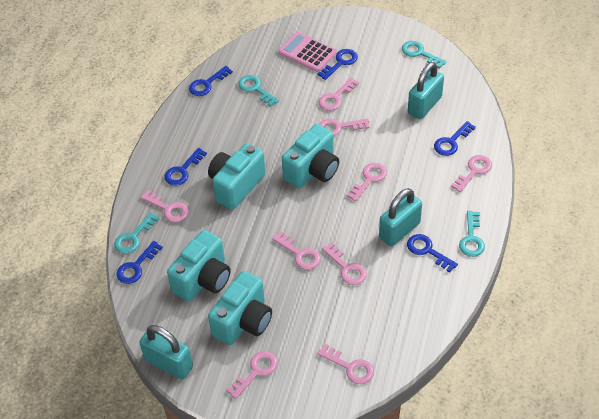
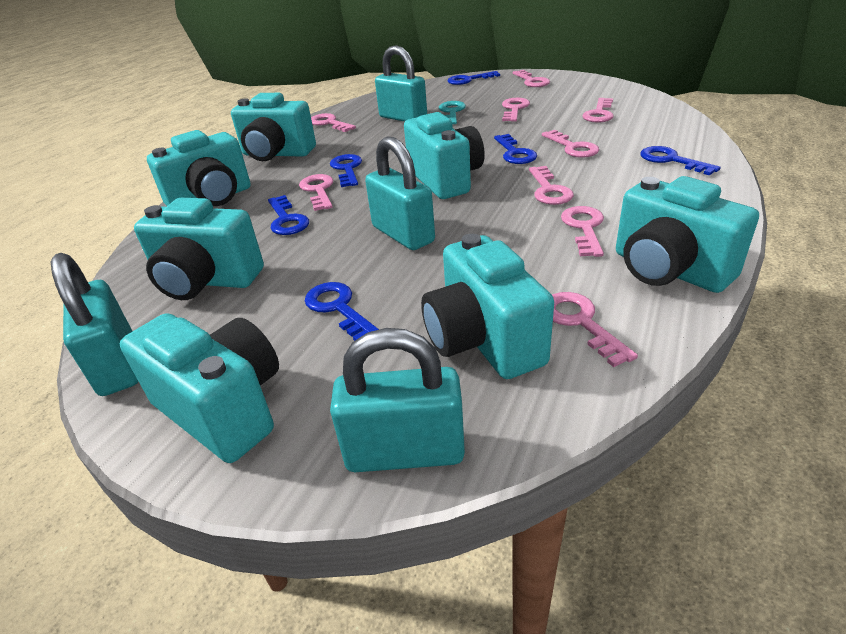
pink calculator: [278,32,337,72] = 1 -> none = 0
turquoise camera: [167,230,231,301] [208,143,266,210] [208,271,272,345] [282,124,339,188] = 4 -> [120,313,279,463] [134,198,264,300] [147,130,251,206] [231,93,316,161] [404,112,485,199] [421,234,554,379] [616,176,759,293] = 7
turquoise key: [114,212,159,254] [238,75,279,107] [402,41,447,68] [459,211,485,257] = 4 -> [439,101,466,124] = 1
turquoise padlock: [139,325,193,379] [379,188,422,246] [408,62,444,119] = 3 -> [51,253,139,396] [330,328,465,472] [365,136,435,250] [375,45,427,122] = 4

